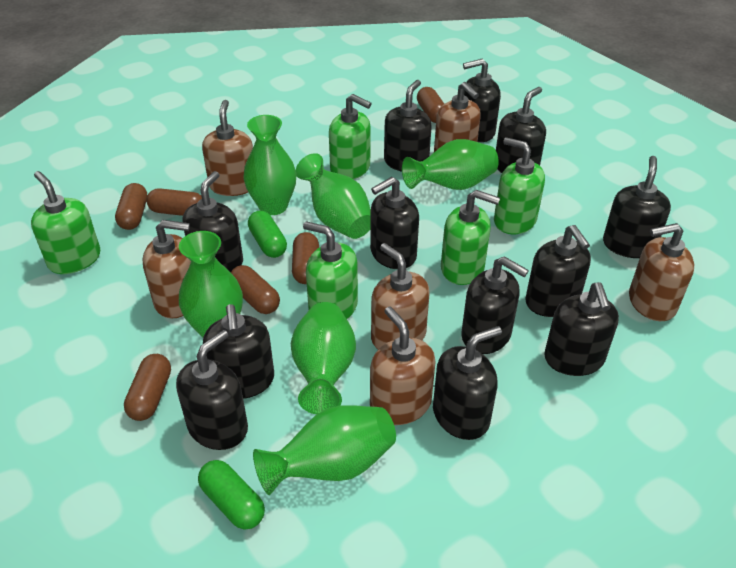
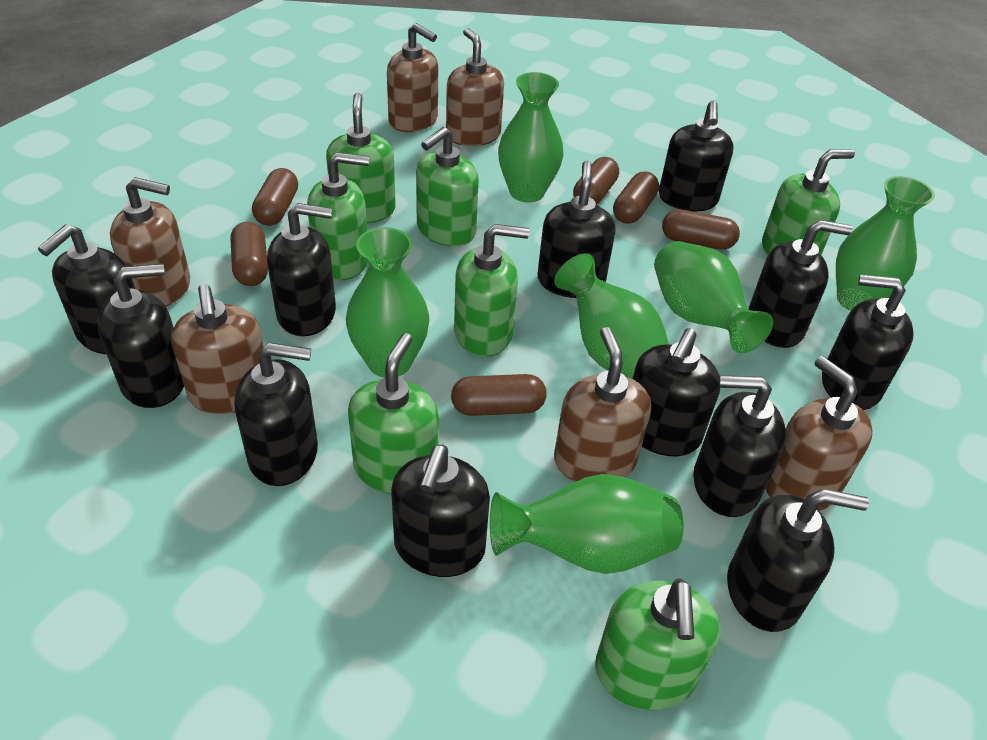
green capsule: [198,460,265,530] [248,211,287,258] = 2 -> none = 0
green soap dispenser: [31,171,100,274] [303,221,358,319] [329,94,372,179] [441,190,500,285] [494,137,545,234] = 5 -> [307,152,369,281] [326,93,396,223] [348,333,439,494] [416,127,479,247] [454,224,529,357] [595,578,720,710] [762,149,855,255] = 7

